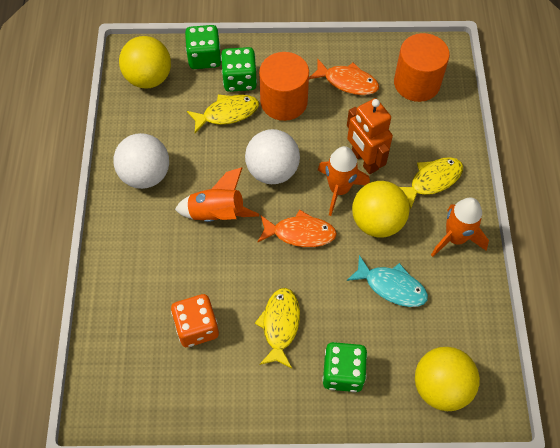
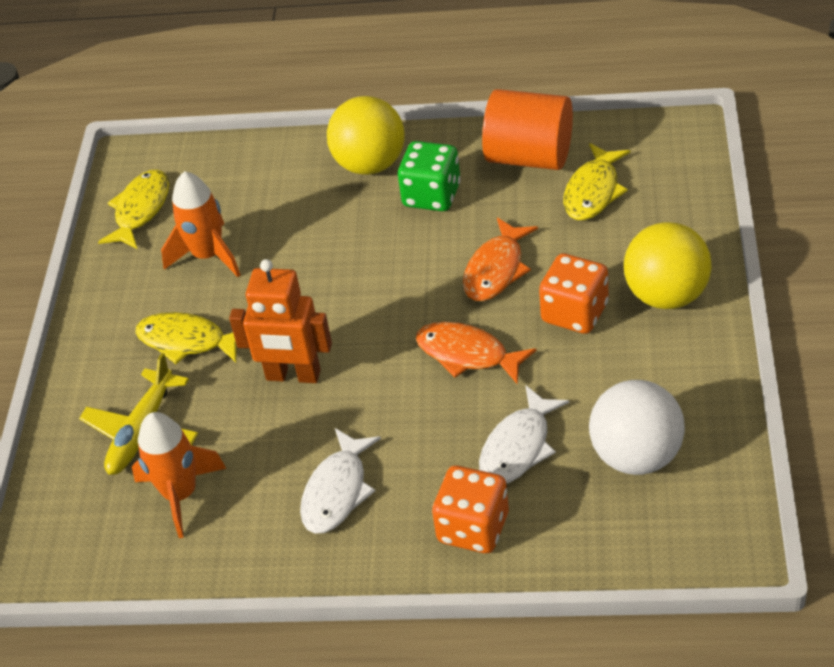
green dice: [185,25,221,69] [221,47,257,92] [322,342,367,392] = 3 -> [398,141,461,211] = 1
orange cylinder: [259,52,309,121] [394,33,450,102] = 2 -> [482,89,573,170] = 1
orange dice: [171,294,219,347] = 1 -> [432,466,509,553] [539,253,609,334] = 2
orange rocket: [175,167,259,222] [318,146,370,216] [431,198,489,257] = 3 -> [132,412,226,538] [161,171,241,277] = 2
turquoise fish: [346,255,428,307] = 1 -> none = 0
white ball: [113,133,169,189] [245,129,300,184] = 2 -> [589,380,685,475] = 1
white fish: none = 0 -> [300,428,381,533] [479,386,569,484] = 2
yellow ball: [119,36,171,89] [352,181,410,238] [415,347,480,411] = 3 -> [327,96,405,175] [624,222,712,309] = 2
yellow plane: none = 0 -> [79,353,198,475] = 1

